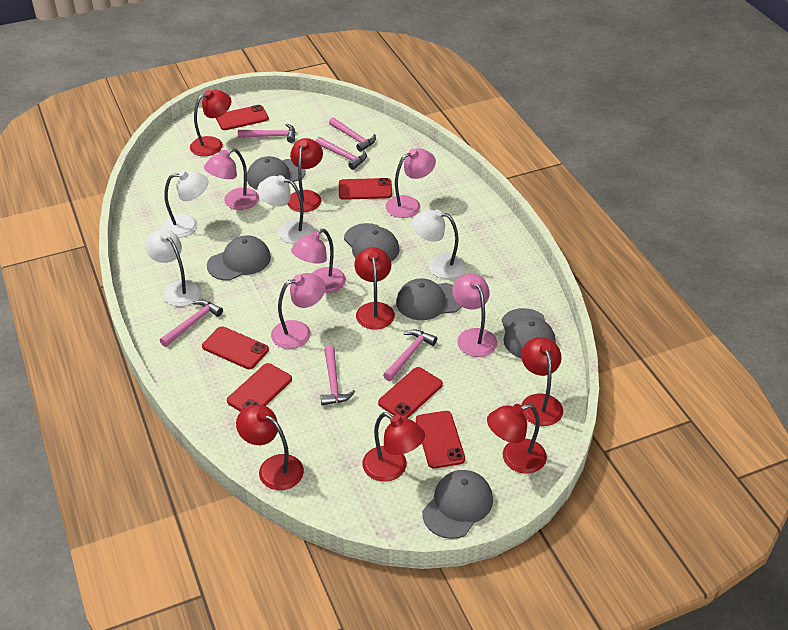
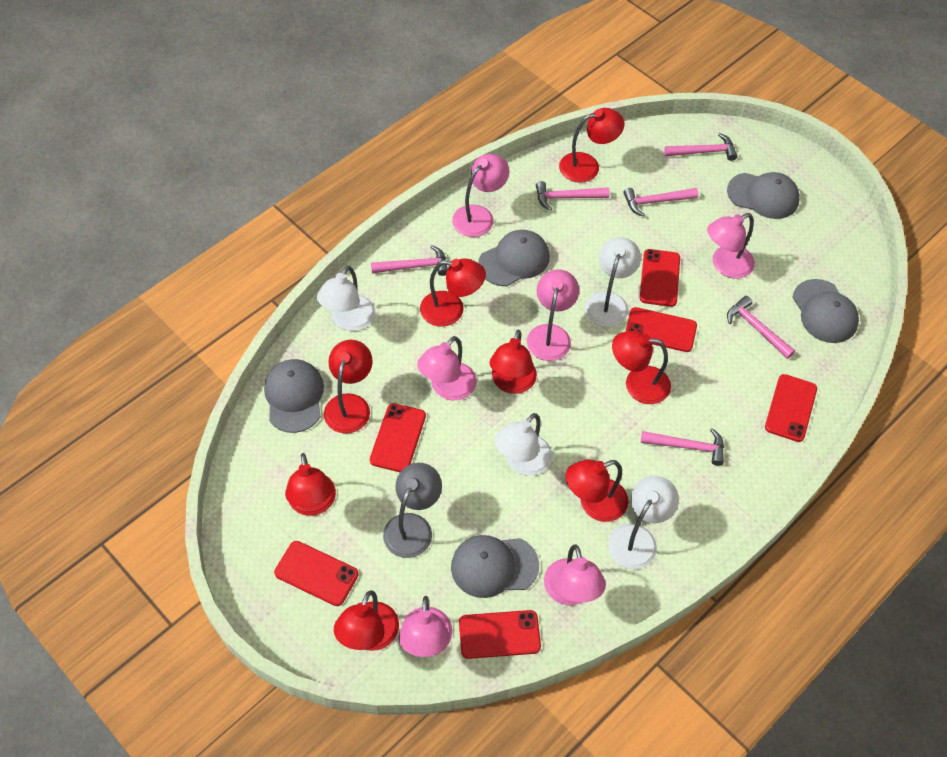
grey cap: [207,235,271,281] [247,156,305,190] [344,223,400,261] [396,278,462,320] [422,470,493,539] [502,308,556,359] = 6 -> [264,359,324,433] [451,535,539,598] [478,230,550,286] [727,172,800,219] [792,279,859,343] = 5
grey lamp: none = 0 -> [383,463,442,558] = 1
pink lamp: [204,148,259,210] [271,273,326,349] [291,229,346,293] [385,148,436,218] [452,274,497,357] = 5 -> [399,596,452,657] [417,336,477,400] [452,154,510,237] [527,269,579,361] [544,544,606,605] [707,213,755,279] = 6
red lamp: [190,90,231,156] [236,405,304,490] [287,138,323,212] [354,247,395,330] [362,412,425,482] [487,404,547,474] [521,337,563,426] = 7 -> [285,453,336,516] [324,340,373,434] [334,590,399,651] [420,258,486,327] [489,329,537,394] [559,108,625,183] [566,459,628,522] [612,331,671,404] = 8

